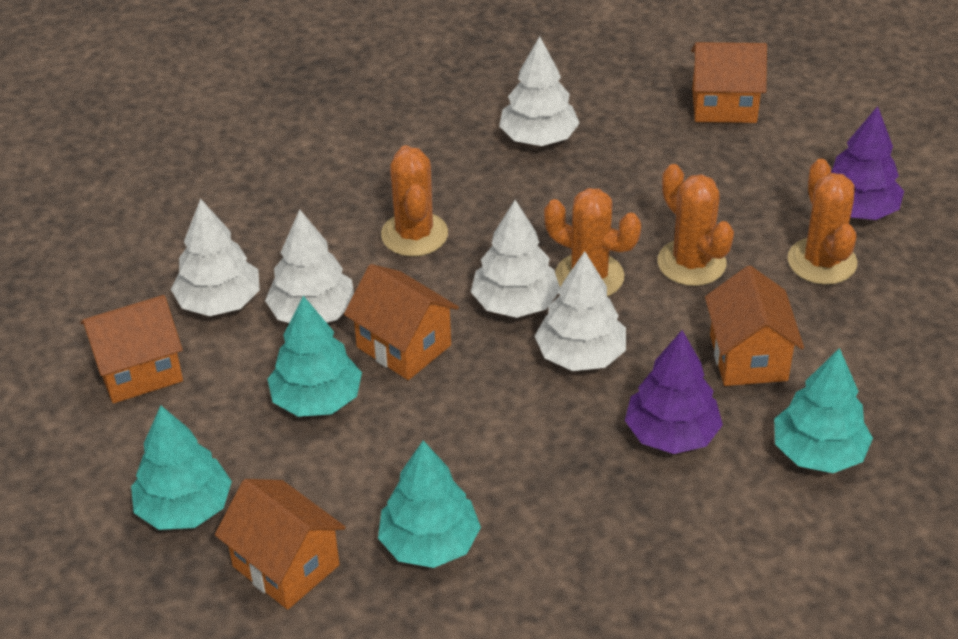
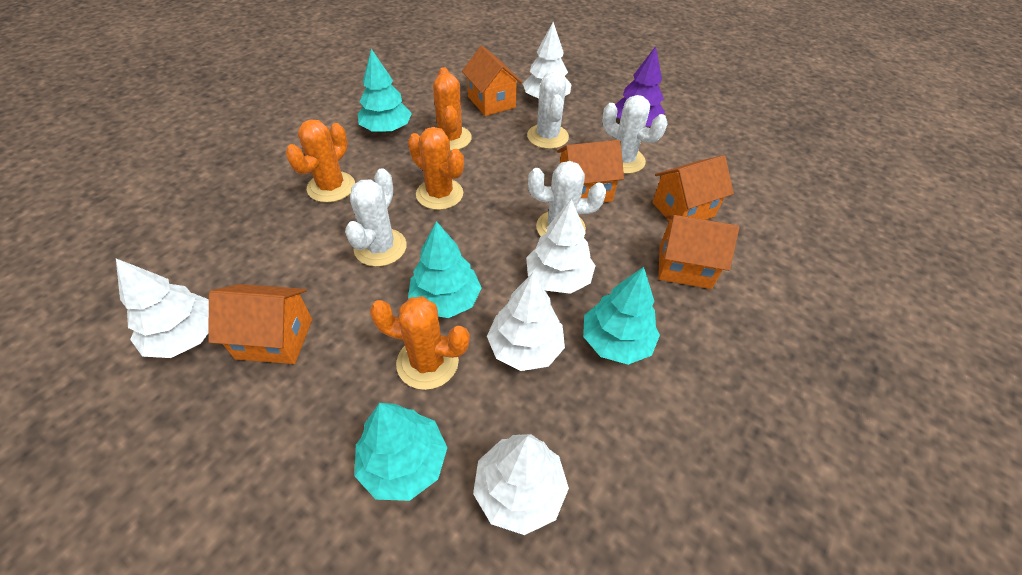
purple tree: [625,330,723,454] [831,106,904,220] = 2 -> [615,46,665,127] = 1
white cactus: none = 0 -> [345,168,407,267] [527,72,569,149] [528,161,606,236] [602,95,668,174] = 4

